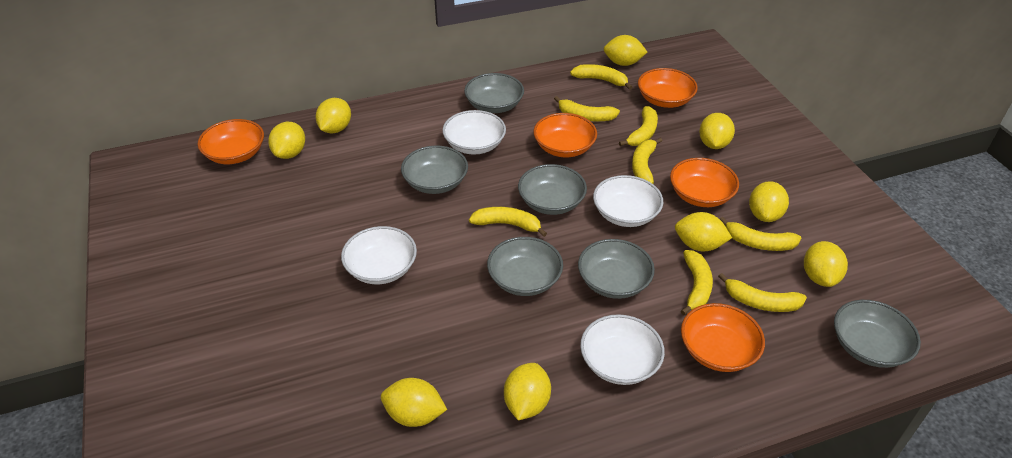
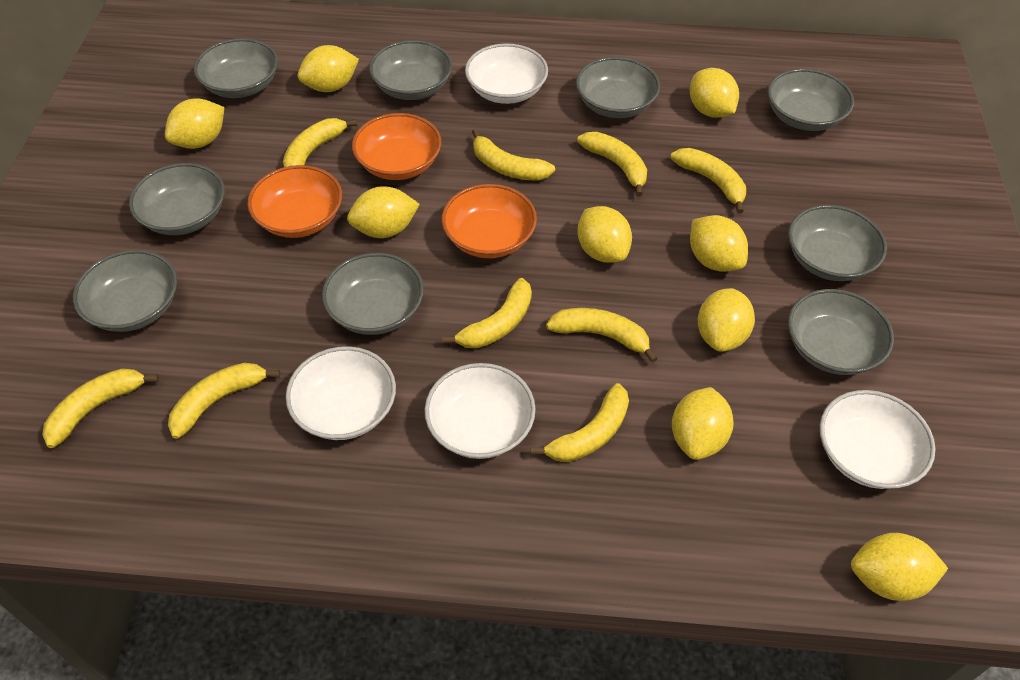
grey bowl: [401,146,468,194] [464,73,524,113] [487,237,563,296] [518,164,587,215] [578,239,655,299] [834,300,921,368] = 6 -> [73,250,177,332] [129,163,225,235] [194,38,278,98] [322,253,424,335] [369,40,452,100] [576,57,660,118] [768,69,854,131] [788,205,887,281] [788,289,894,375] = 9
orange bowl: [197,119,264,164] [533,113,597,157] [638,68,698,108] [670,158,739,207] [681,303,765,372] = 5 -> [247,165,342,238] [352,113,441,180] [442,184,537,258] = 3
yellow banana: [469,207,547,237] [554,96,620,122] [570,64,632,90] [619,106,658,146] [632,138,662,184] [681,250,713,315] [718,273,807,312] [720,217,801,251] = 8 -> [42,368,159,448] [168,363,280,439] [283,118,357,167] [442,278,532,349] [472,129,555,181] [530,383,629,462] [546,308,658,363] [577,132,647,196] [670,148,746,214] = 9

